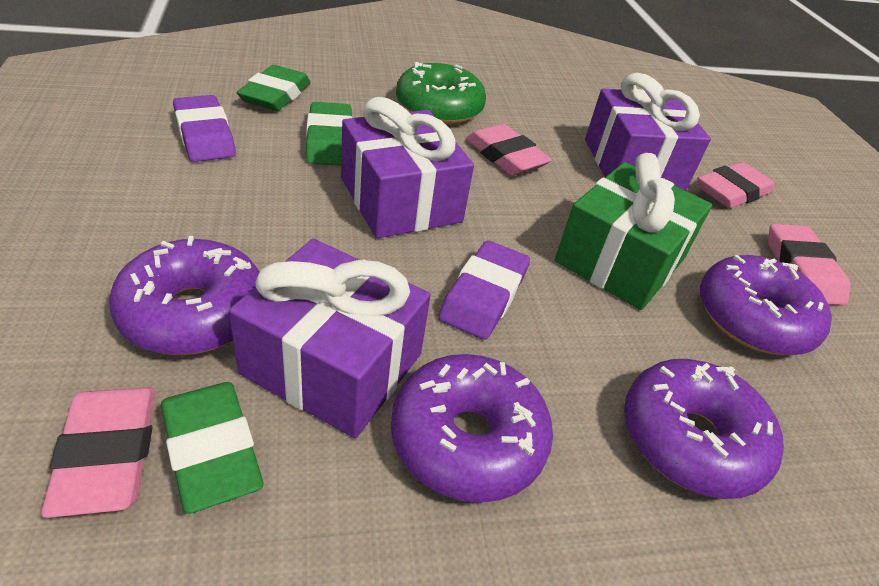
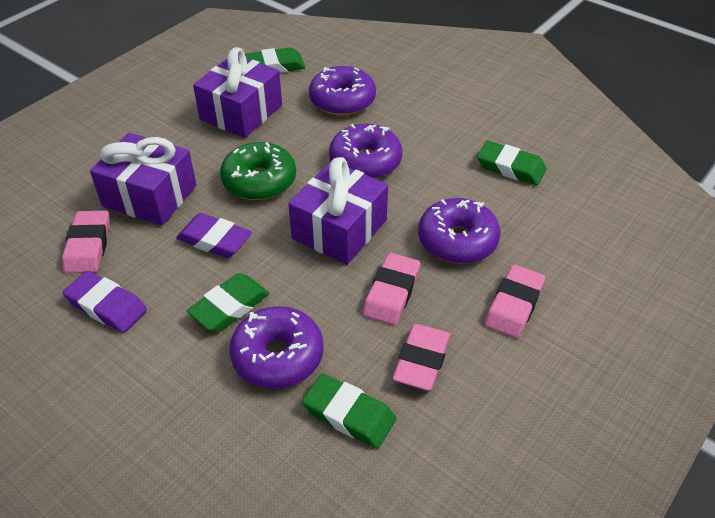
green eraser: [161,382,263,514] [237,65,311,111] [306,102,352,166] = 3 -> [187,273,269,332] [245,47,305,73] [302,373,396,448] [477,141,547,185] = 4
green gift: [555,153,712,310] = 1 -> none = 0

